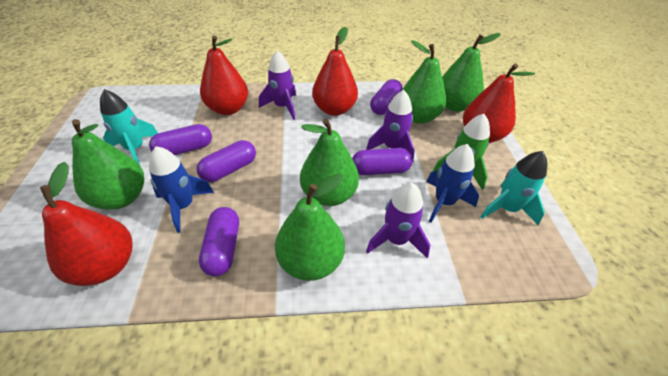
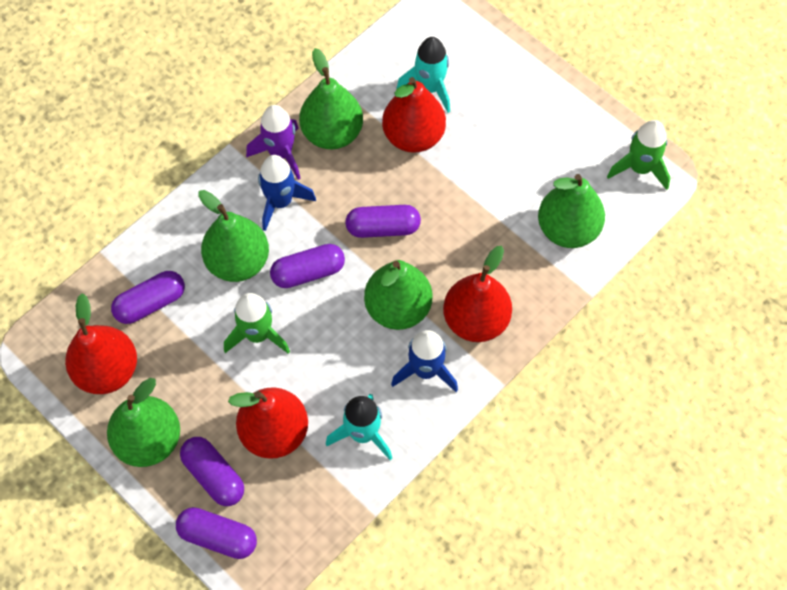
green rocket: [432,114,490,190] = 1 -> [224,293,290,354] [607,120,671,190] = 2
purple rocket: [259,50,296,120] [366,90,415,163] [366,183,430,258] = 3 -> [246,105,300,180] = 1

